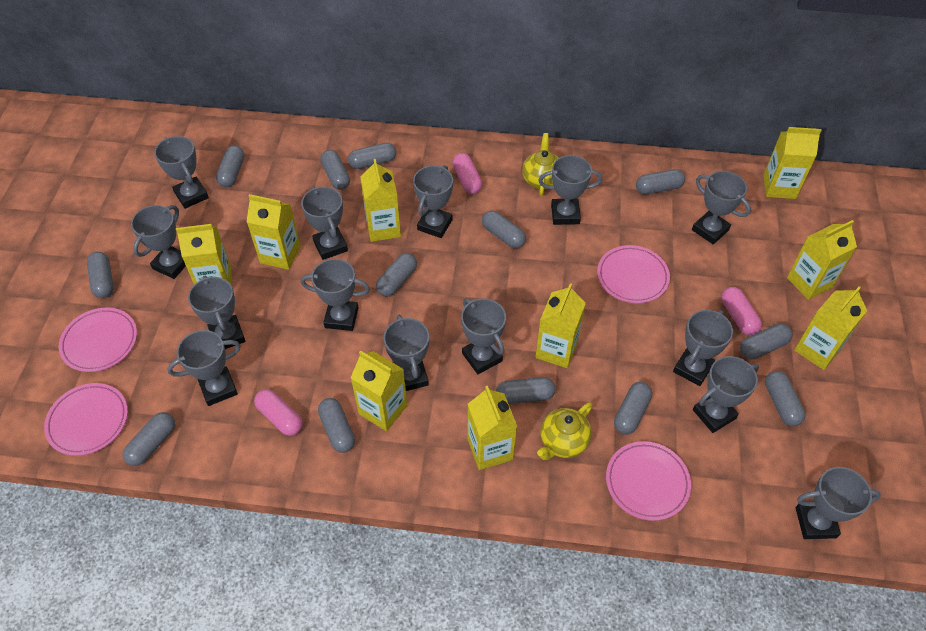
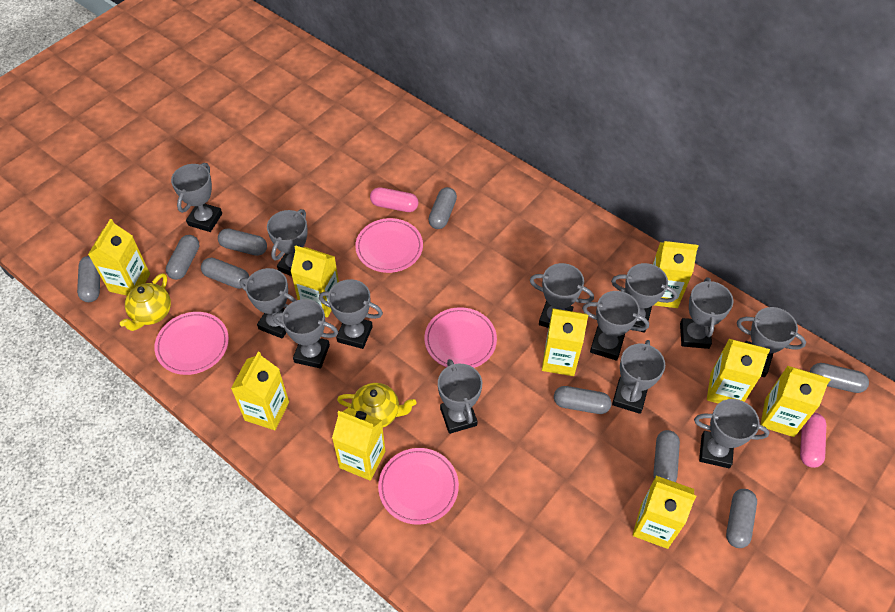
grey capsule: [87,252,114,298] [123,412,175,466] [216,146,244,187] [318,398,355,453] [320,150,350,190] [348,143,397,169] [376,253,417,297] [482,211,526,248] [496,377,555,404] [614,382,652,435] [636,169,685,194] [740,324,792,359] [765,371,806,426] = 13 -> [77,256,100,302] [166,235,200,280] [201,257,249,289] [218,228,267,256] [428,187,457,229] [554,386,611,414] [653,430,680,482] [726,489,757,548] [810,363,869,393] = 9
grey trophy: [131,205,186,279] [154,136,209,209] [167,330,241,406] [188,276,246,349] [301,186,348,260] [301,259,370,331] [383,315,429,391] [413,165,453,238] [461,298,506,374] [538,155,602,225] [673,310,733,386] [692,171,751,244] [693,356,759,433] [796,467,881,539] = 14 -> [171,163,222,232] [239,268,297,339] [267,209,308,276] [273,299,338,368] [319,279,383,349] [438,359,482,434] [530,263,594,328] [582,291,649,361] [611,263,677,333] [612,340,665,414] [680,277,733,349] [694,399,770,468] [737,307,806,377] = 13
pink capsule: [254,389,303,436] [453,153,482,194] [721,287,762,336] = 3 -> [370,187,419,212] [800,413,826,468] = 2

